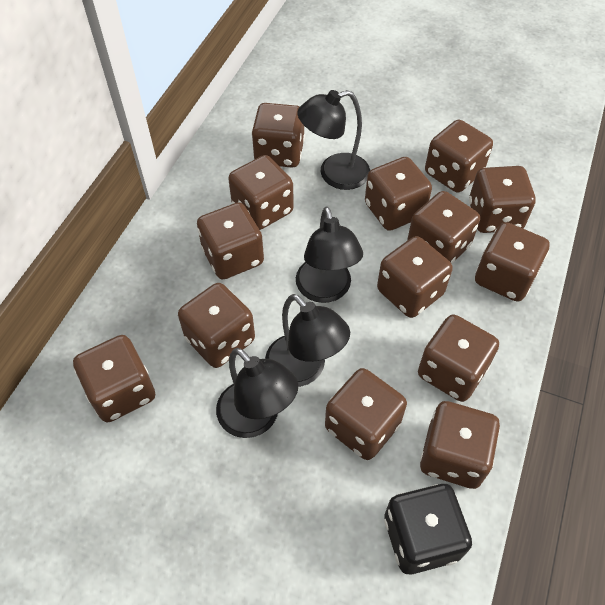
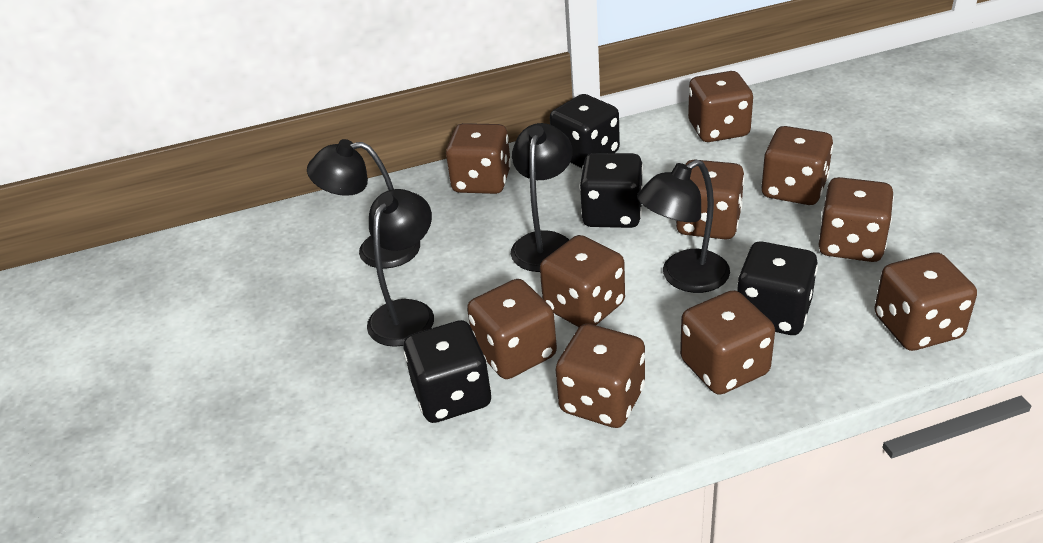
black dice: [384,484,472,574] = 1 -> [403,320,491,423] [550,94,620,169] [579,153,643,228] [737,241,818,335] = 4
brown dice: [73,335,155,422] [178,283,255,368] [197,202,264,279] [228,155,294,230] [252,103,305,168] [325,368,407,460] [365,157,432,231] [377,236,453,318] [407,191,480,264] [418,315,499,402] [420,401,500,489] [425,120,493,193] [469,166,536,233] [475,222,550,302] = 14 -> [446,123,511,194] [467,279,557,379] [540,235,625,327] [556,324,645,428] [676,160,745,240] [680,290,775,395] [688,71,753,142] [761,126,833,205] [818,177,894,262] [874,252,977,351] = 10

